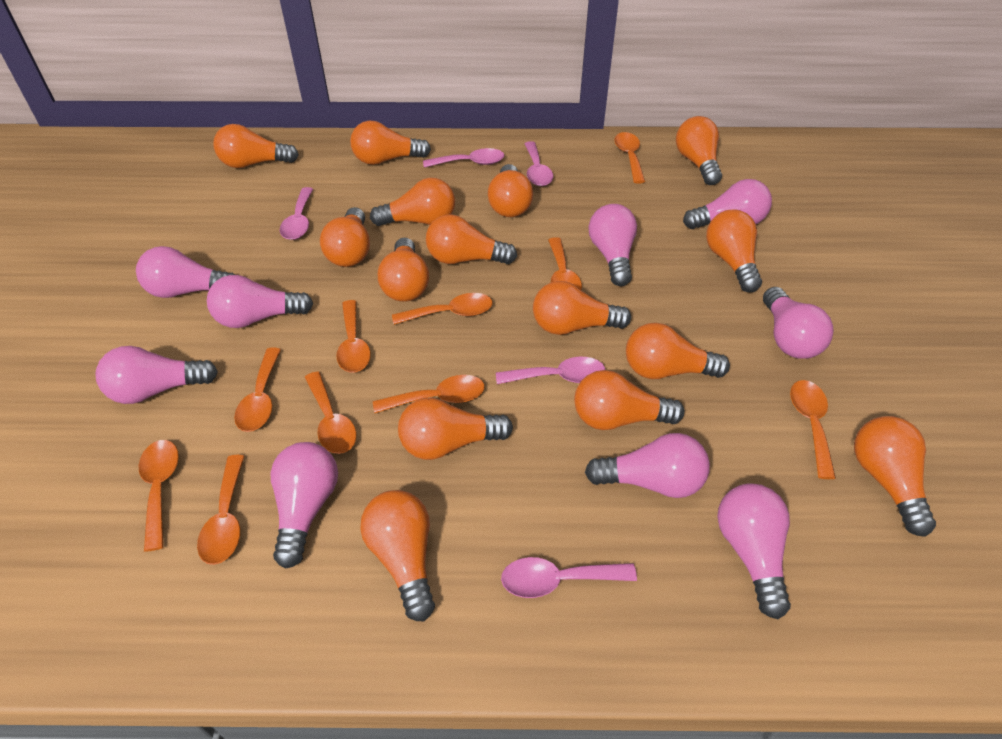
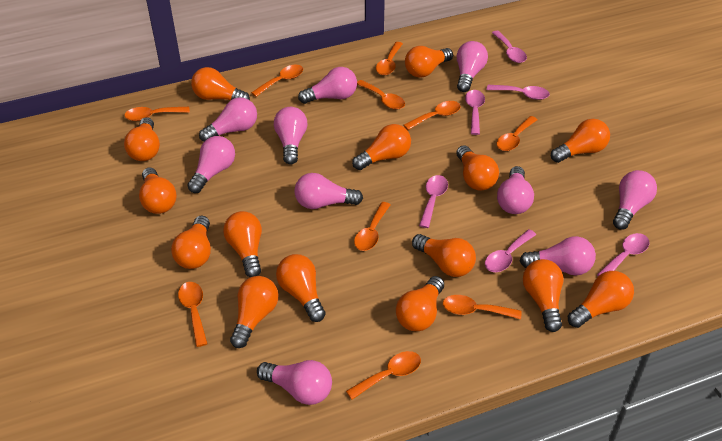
pink light bulb: [96,346,218,404] [136,246,235,298] [207,275,313,328] [271,442,338,569] [585,433,710,498] [589,204,637,286] [683,179,772,229] [717,483,791,619] [763,287,834,359] = 9 -> [187,136,235,193] [199,97,257,142] [257,360,332,405] [274,107,308,165] [295,173,363,209] [298,67,357,104] [457,41,488,92] [497,166,534,214] [520,236,596,276] [613,170,657,230] = 10
pink spoon: [280,187,313,240] [423,148,504,168] [496,357,605,384] [501,557,637,598] [524,141,553,186] = 5 -> [419,175,448,228] [465,90,485,135] [485,229,536,272] [487,85,550,100] [492,31,527,63] [597,233,649,276] = 6

